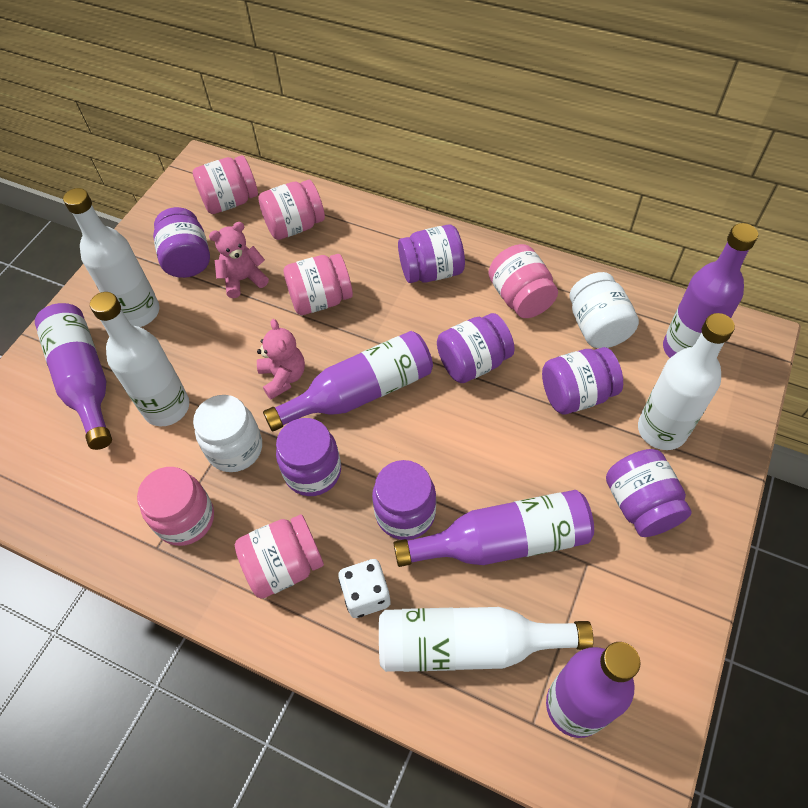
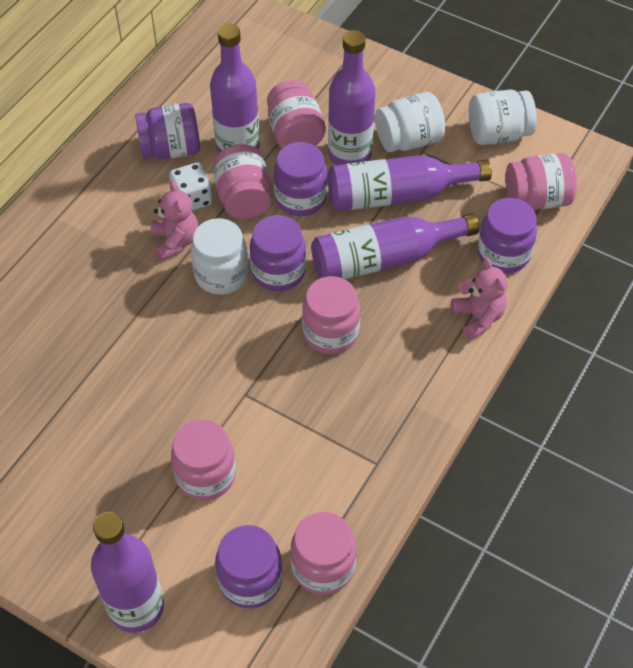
purple jar: [153,207,210,278] [276,418,341,496] [372,460,436,540] [398,225,465,283] [437,313,515,383] [542,347,623,414] [606,449,691,537] = 7 -> [135,103,200,159] [215,525,283,608] [250,215,306,291] [274,142,328,216] [477,198,537,274] = 5
white bottle: [63,188,160,327] [90,292,189,426] [379,607,594,672] [638,313,735,450] = 4 -> none = 0
white jar: [193,395,262,472] [569,272,639,348] = 2 -> [191,218,249,295] [375,92,445,152] [469,90,537,145] = 3

